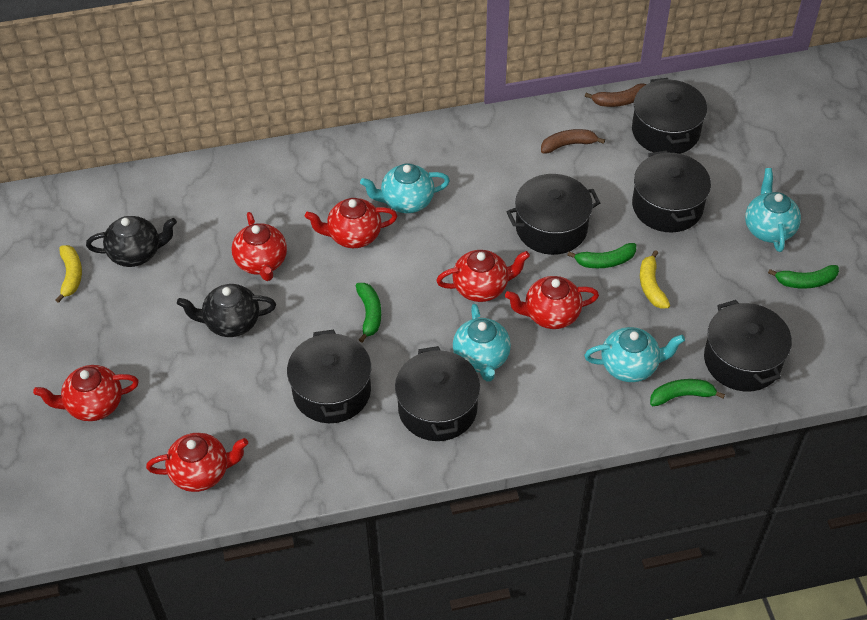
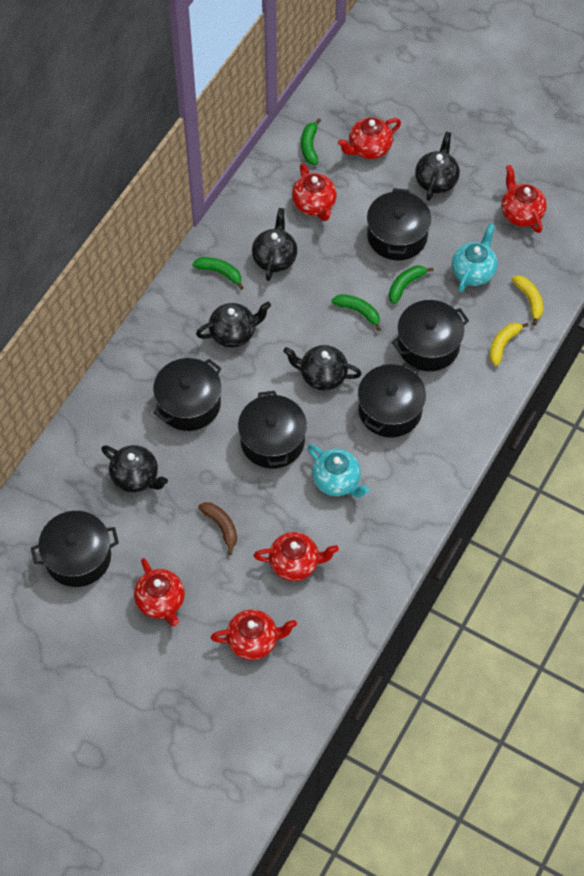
black teapot: [86,216,177,267] [177,284,276,337] = 2 -> [101,445,168,493] [196,302,271,347] [252,208,297,281] [283,345,362,390] [415,132,460,201] = 5
brown banana: [541,129,605,153] [585,84,646,107] = 2 -> [198,502,237,555] = 1
turquoise teapot: [360,163,450,213] [453,304,511,382] [584,327,685,382] [745,168,801,252] = 4 -> [308,444,369,497] [452,224,498,292] = 2

